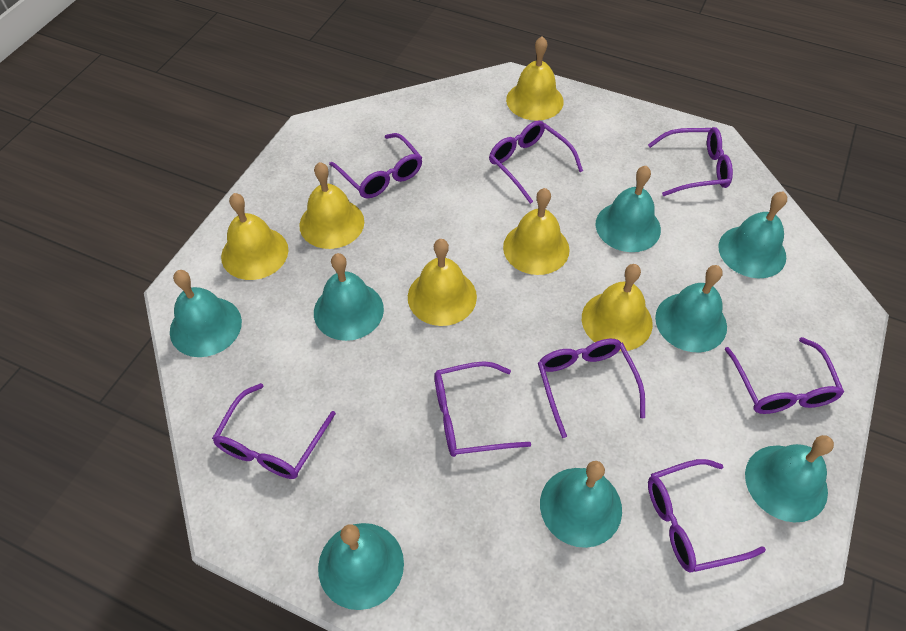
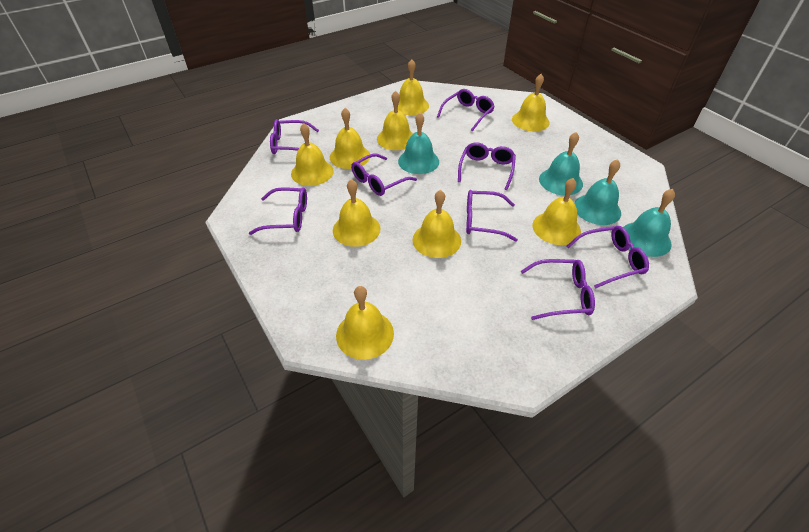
turquoise bell: [170,270,242,357] [314,253,384,341] [318,523,404,610] [540,461,622,548] [596,166,661,252] [655,265,727,352] [718,191,787,278] [745,435,834,522] = 8 -> [398,113,439,174] [539,132,583,195] [575,159,621,225] [624,189,675,257] = 4
yellow bell: [221,193,288,280] [299,162,364,249] [408,239,477,326] [503,188,570,275] [506,36,564,121] [582,264,653,351] = 6 -> [291,123,334,186] [330,108,370,169] [333,179,380,247] [336,286,394,360] [377,91,413,150] [393,59,429,115] [413,190,461,258] [512,74,550,131] [533,178,581,245] = 9

